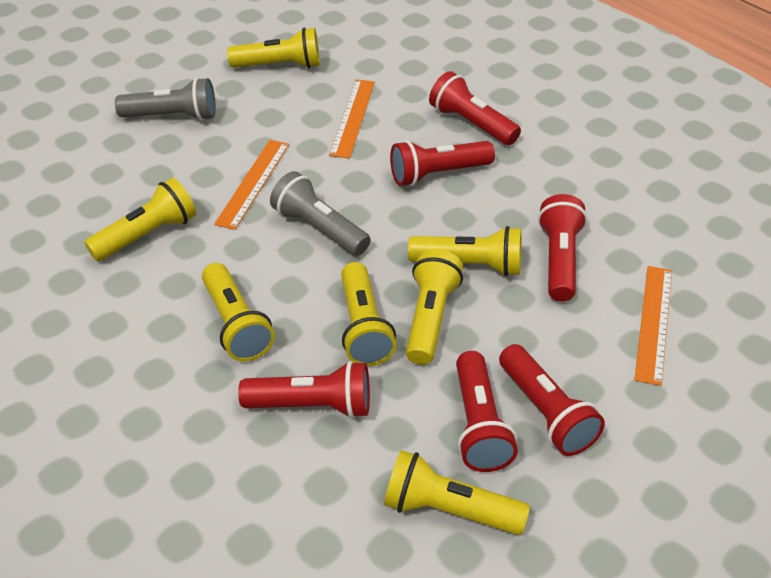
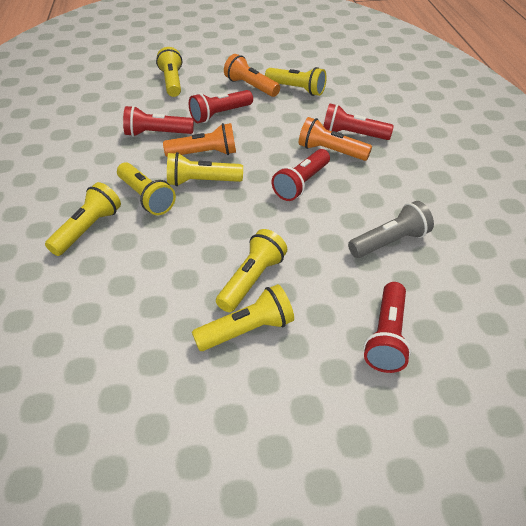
grey flashlight: [115,77,216,121] [270,171,371,256] = 2 -> [348,201,434,258] = 1
orange flashlight: none = 0 -> [163,123,236,157] [224,54,280,97] [299,117,372,161] = 3
orange ruler: [214,140,289,230] [329,79,375,158] [634,266,672,386] = 3 -> none = 0
red flashlight: [238,361,370,419] [390,140,495,186] [429,71,521,145] [456,351,518,472] [499,344,605,456] [538,194,587,302] = 6 -> [123,106,194,137] [189,90,253,123] [272,149,330,201] [323,103,394,140] [364,282,411,373] = 5

